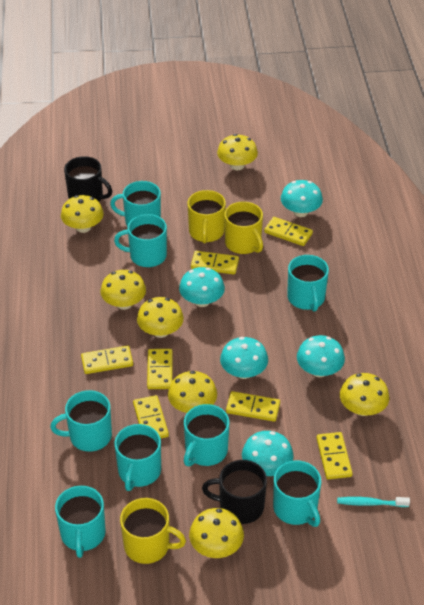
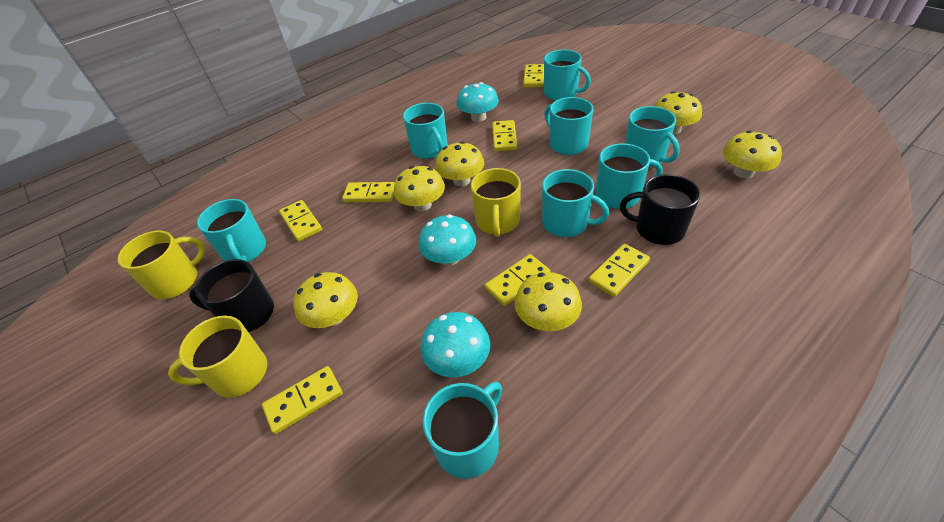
turquoise mushroom: [179,267,225,307] [220,337,268,379] [242,431,294,476] [281,180,323,217] [297,335,345,377] = 5 -> [419,215,476,266] [421,312,490,377] [457,82,499,122] = 3
turquoise toothbrush: [337,497,410,507] = 1 -> none = 0
yellow mushroom: [61,195,104,233] [101,270,146,310] [137,297,184,338] [168,371,217,413] [189,508,244,558] [217,134,258,170] [340,373,389,416] = 7 -> [294,272,358,328] [394,166,445,211] [435,141,484,186] [515,272,582,331] [655,91,702,134] [723,131,782,178] = 6

